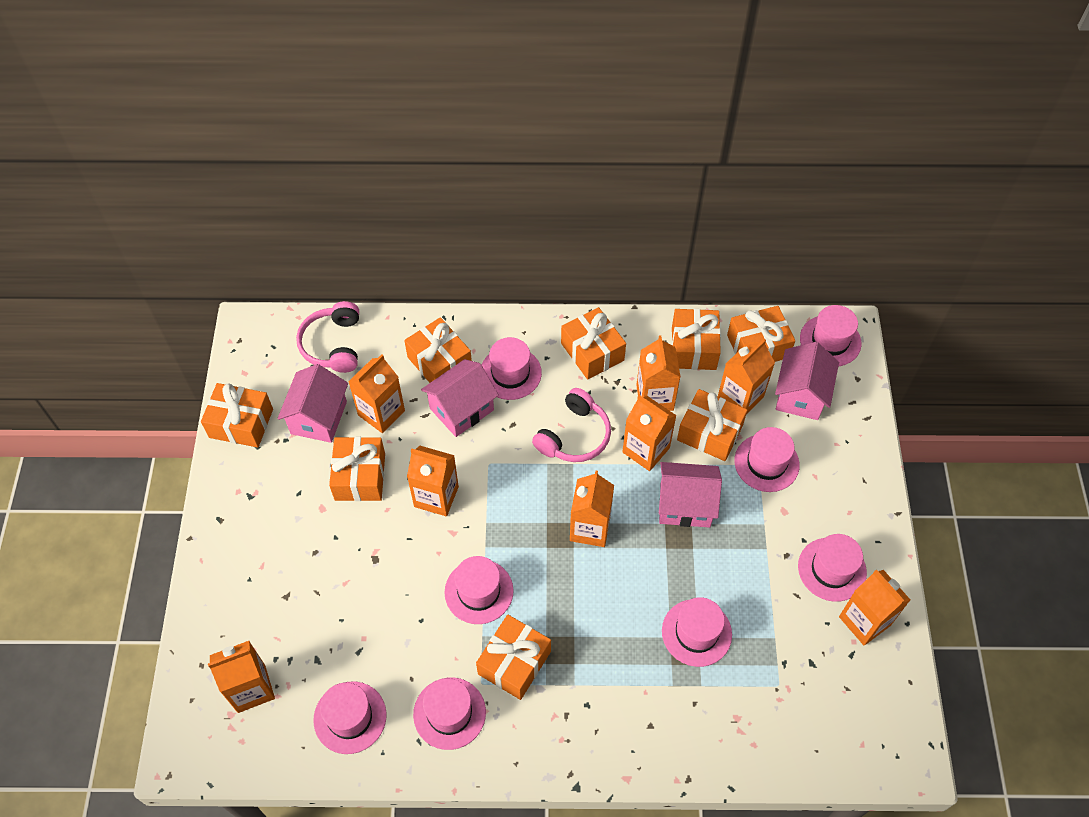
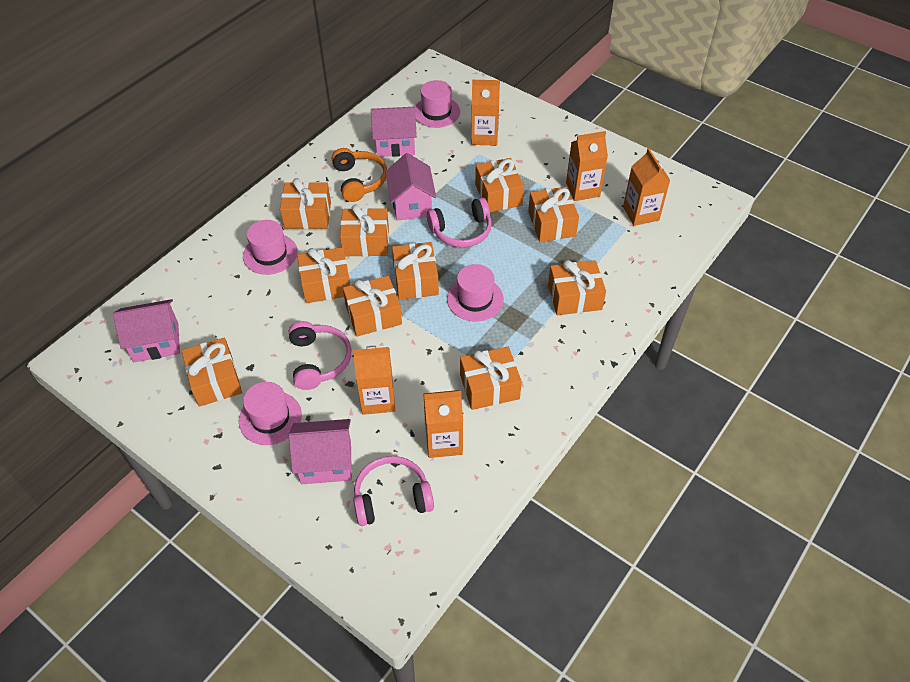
orange carton: [208,641,275,713] [348,354,405,433] [407,446,459,516] [570,471,614,547] [622,395,677,471] [636,335,681,411] [718,339,775,415] [839,569,910,645] = 8 -> [353,346,395,415] [423,390,463,458] [471,80,500,146] [566,131,608,201] [623,148,670,226] = 5
orange gift: [201,383,273,448] [329,437,385,501] [404,317,472,383] [476,615,551,700] [561,307,626,379] [671,309,721,370] [677,389,747,461] [727,306,795,362] = 8 -> [182,338,242,407] [280,178,331,229] [297,247,350,303] [340,204,389,257] [343,276,402,337] [392,242,439,300] [460,347,522,410] [475,158,524,212] [528,187,579,242] [548,260,606,315] = 10
orange headphones: none = 0 -> [332,148,387,202] = 1
pink hat: [313,681,387,754] [413,678,486,750] [444,556,514,624] [481,337,542,400] [662,597,732,667] [734,427,800,492] [798,534,867,602] [800,305,862,366] = 8 -> [239,382,302,445] [243,220,298,275] [415,80,460,128] [447,264,504,321] = 4
pink headphones: [296,301,359,373] [532,388,611,462] = 2 -> [289,321,351,390] [353,456,434,526] [427,197,492,248] = 3

